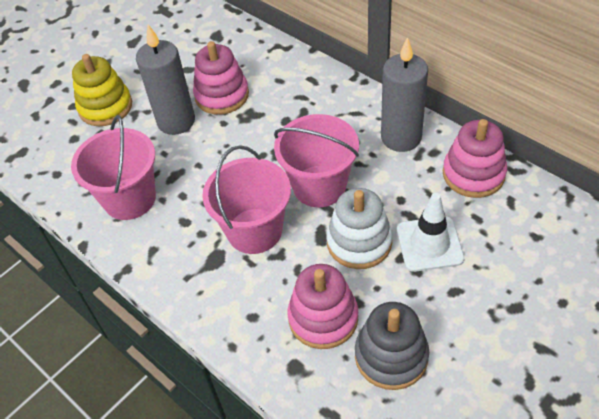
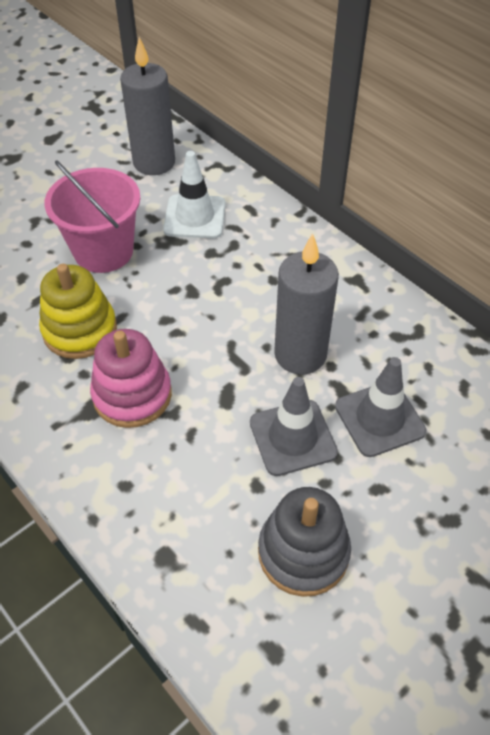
grey traffic cone: none = 0 -> [250,377,338,476] [335,357,426,457] = 2
pink bucket: [71,115,156,220] [202,145,291,254] [274,114,359,207] = 3 -> [44,160,140,273] = 1
pink stacking toy: [193,41,249,115] [288,264,358,349] [443,119,507,198] = 3 -> [90,329,172,428] = 1
white stacking toy: [326,188,393,269] = 1 -> none = 0

